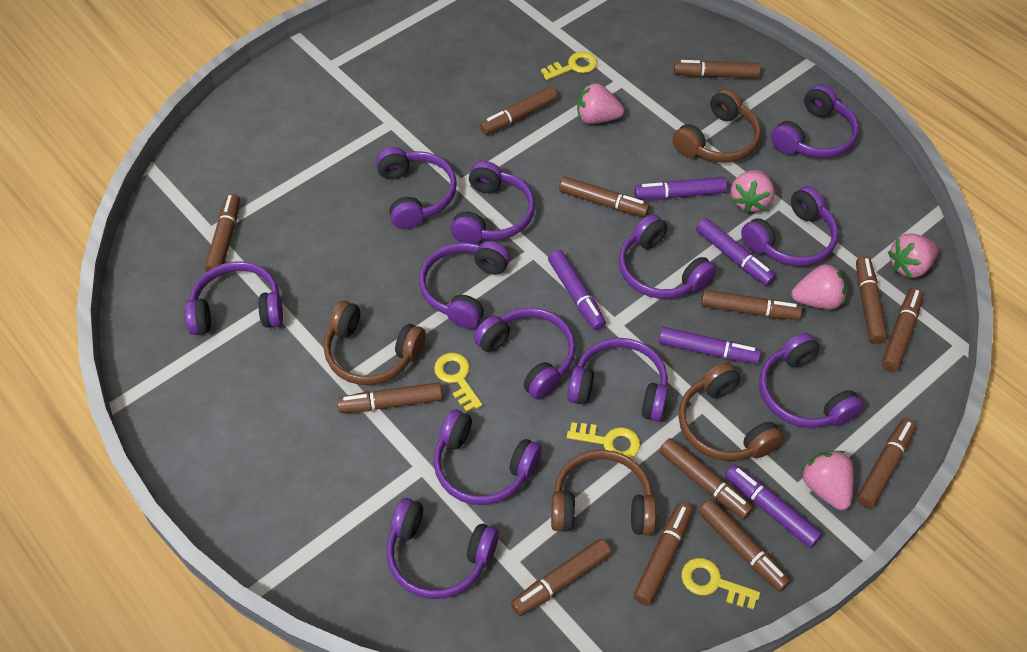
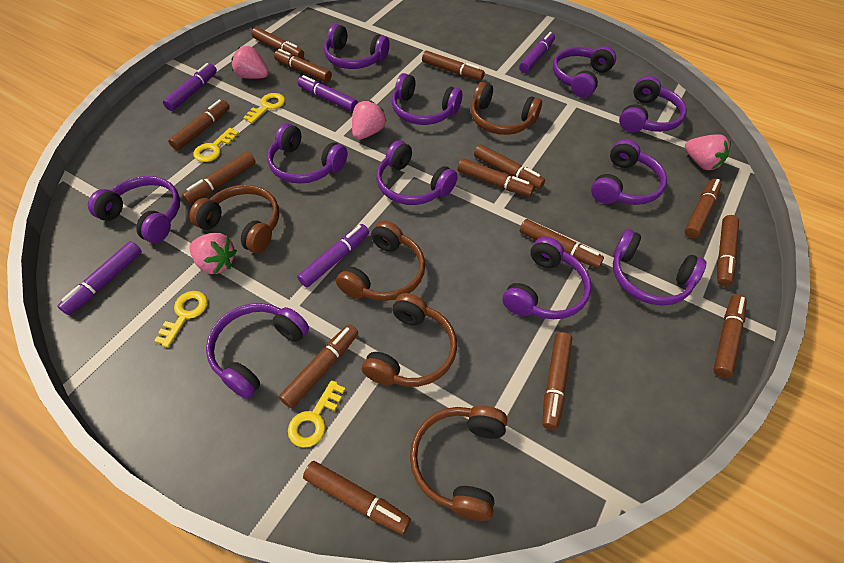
brown headphones: [324,301,426,385] [551,450,656,535] [672,88,761,163] [678,363,784,461] = 4 -> [189,185,279,253] [336,220,425,301] [362,293,457,387] [410,405,508,521] [471,82,542,135] = 5
brown marker: [205,194,240,272] [337,382,442,413] [480,86,558,135] [511,538,612,616] [559,176,650,217] [633,502,693,606] [659,438,753,519] [674,60,760,78] [698,499,791,592] [701,290,802,320] [856,256,888,344] [857,418,916,508] [882,288,923,372] = 13 -> [168,99,230,151] [182,152,255,204] [252,27,304,59] [274,49,332,82] [279,324,358,408] [303,461,411,535] [422,51,485,81] [458,158,534,197] [474,144,545,189] [520,219,604,268] [542,332,572,430] [685,178,722,238] [713,294,747,378] [717,215,739,286] = 14
pink strawberry: [577,83,624,124] [731,170,774,213] [791,264,846,309] [801,451,854,510] [888,234,939,278] = 5 -> [189,233,237,275] [231,46,269,79] [352,100,386,140] [685,134,731,170] = 4
purple headphones: [185,261,283,335] [376,147,457,229] [387,498,499,599] [419,241,510,329] [434,409,542,505] [451,161,535,244] [474,308,576,400] [567,338,668,421] [619,214,717,299] [741,186,838,266] [759,333,864,428] [771,84,859,158] = 12 -> [88,176,180,243] [206,303,309,399] [267,123,347,183] [324,24,390,69] [376,140,458,205] [392,73,462,125] [503,237,591,319] [553,46,616,98] [591,139,667,205] [613,229,706,306] [619,76,687,132] = 11

